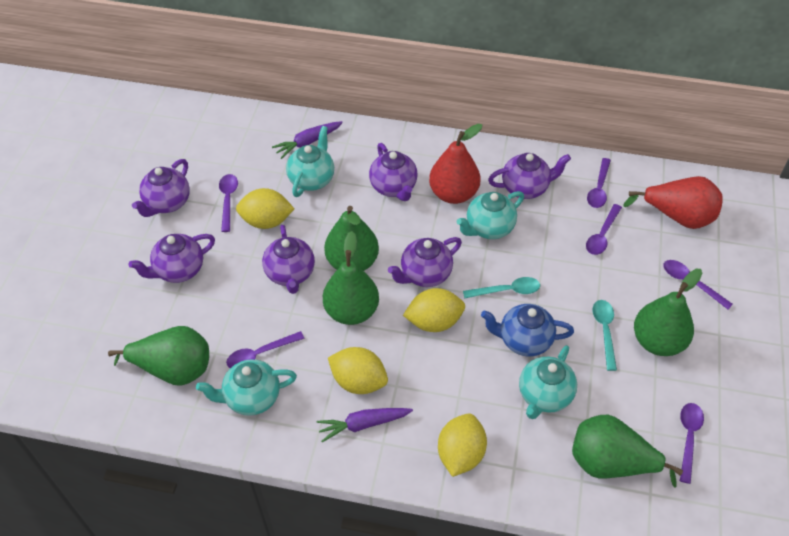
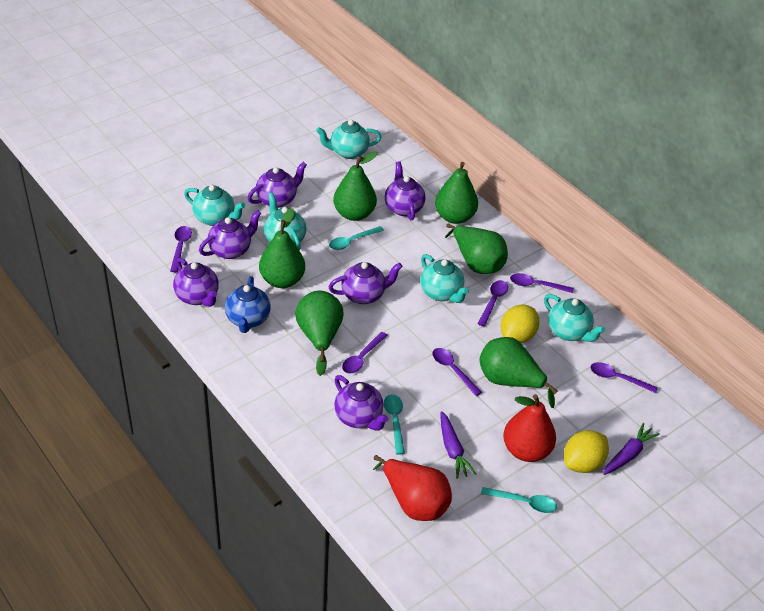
green pear: [108,326,209,386] [323,231,379,325] [324,206,379,271] [572,415,683,488] [634,269,702,356] = 5 -> [259,208,305,288] [295,291,344,376] [333,151,378,221] [435,162,478,224] [445,223,508,274] [479,337,558,408] = 6
turquoise spoon: [463,277,540,299] [593,300,617,371] = 2 -> [329,226,384,250] [384,394,405,455] [481,487,557,513] = 3
turquoise teapot: [196,359,297,416] [286,126,334,197] [456,191,524,239] [519,345,577,419] = 4 -> [184,185,245,226] [264,193,306,251] [316,120,382,159] [420,254,469,303] [544,294,605,342] = 5
yellow lemon: [236,188,295,229] [328,347,388,394] [403,288,465,332] [438,414,487,477] = 4 -> [501,304,540,343] [564,430,609,473] = 2

